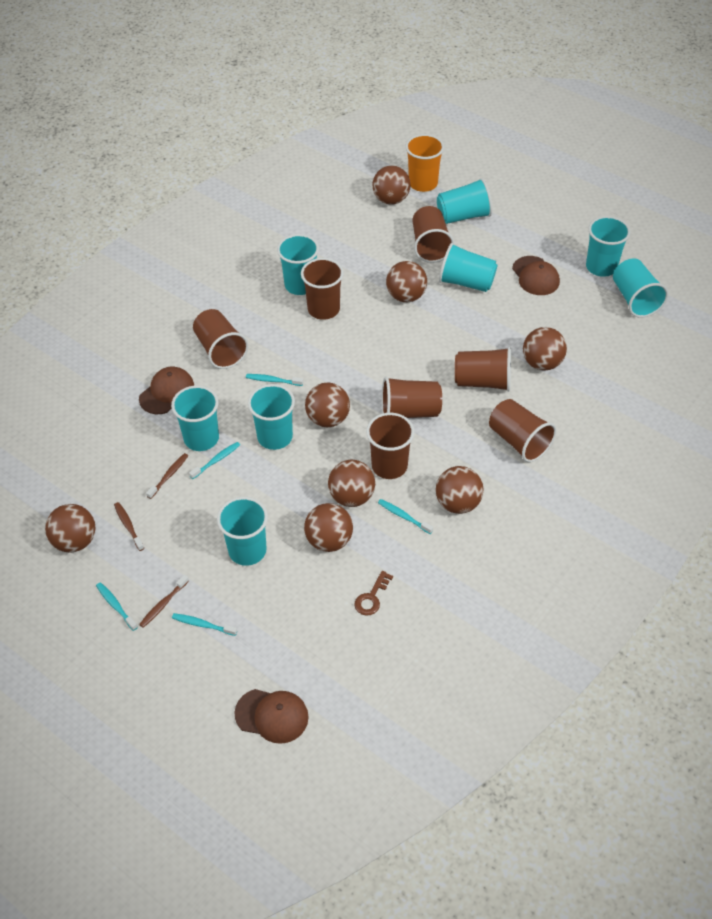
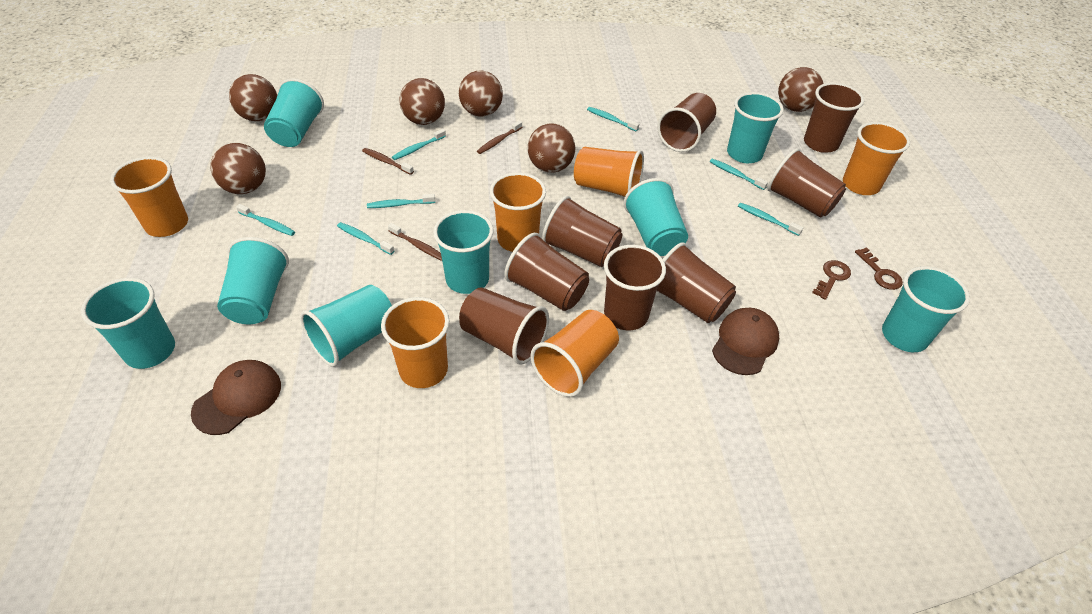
brown ball: [45,504,95,553] [304,503,353,552] [305,382,350,427] [328,460,375,507] [372,165,410,205] [386,261,427,302] [436,466,483,514] [523,327,567,371] = 8 -> [210,143,266,194] [229,74,277,121] [399,78,445,125] [459,70,503,117] [528,124,576,173] [778,67,823,112] = 6
brown cap: [139,367,194,414] [234,689,309,744] [512,256,560,295] = 3 -> [191,360,281,435] [712,308,779,375] = 2
brown cup: [193,309,249,369] [301,258,344,320] [366,413,414,479] [382,377,442,418] [413,206,454,263] [455,347,511,392] [489,399,556,462] = 7 -> [459,287,549,365] [504,233,589,311] [542,196,622,267] [604,245,666,330] [657,93,716,152] [657,242,736,323] [767,148,846,218] [804,83,864,153] = 8
brown key: [354,571,393,616] = 1 -> [812,260,851,300] [855,247,903,290] = 2
orange cup: [405,134,444,192] = 1 -> [110,156,188,237] [381,297,449,388] [490,172,546,252] [530,310,619,397] [574,147,644,197] [843,122,910,195] = 6
turquoise toothbrush: [96,582,138,631] [172,613,237,636] [189,442,240,479] [246,374,303,386] [378,499,433,534] = 5 -> [236,204,295,236] [337,222,394,255] [367,194,435,208] [392,129,446,160] [587,107,639,131] [710,159,768,190] [738,203,803,236] = 7

